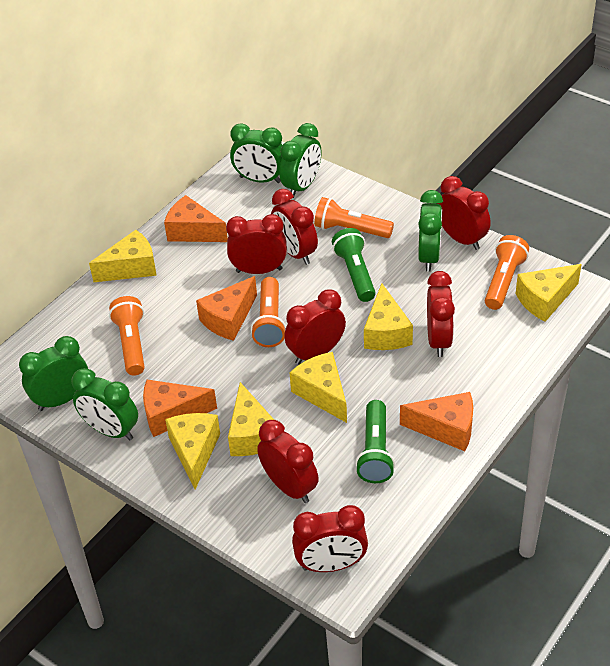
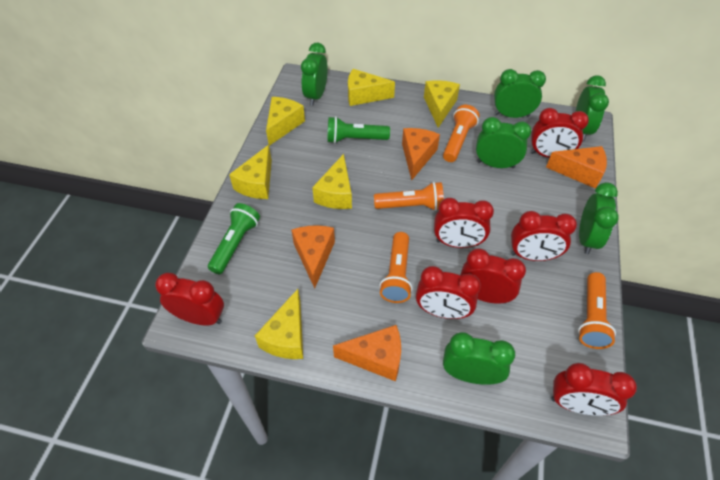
green clock: [19,336,88,411] [72,368,138,440] [230,123,282,183] [280,123,322,198] [418,190,443,271] = 5 -> [301,43,328,106] [443,332,515,385] [476,117,531,168] [494,69,546,118] [576,75,609,141] [579,182,619,254] = 6

